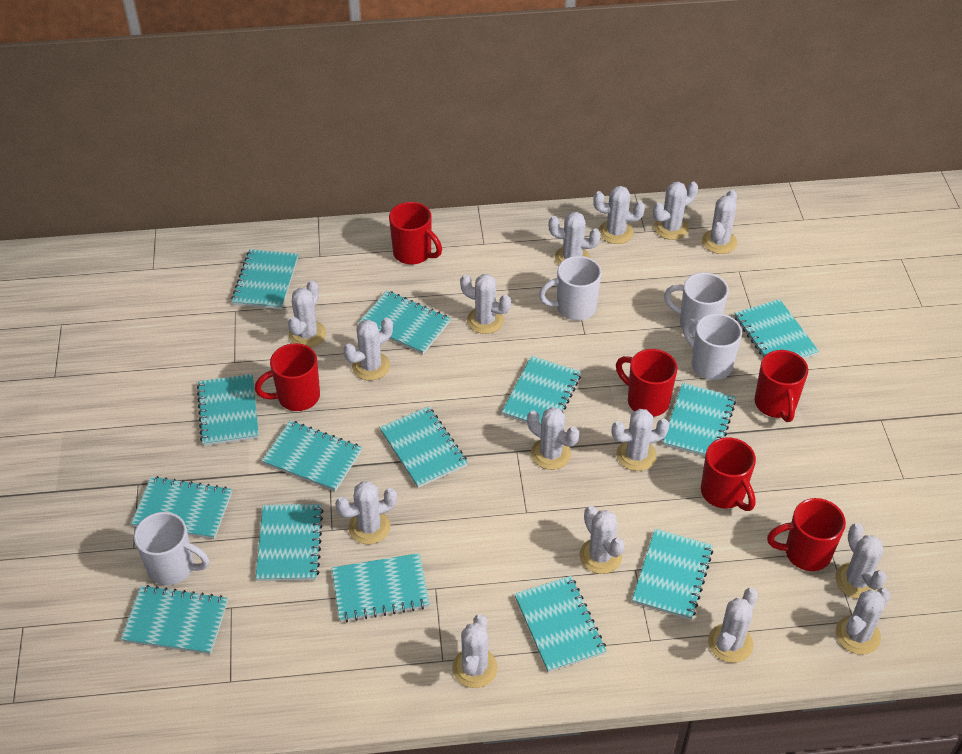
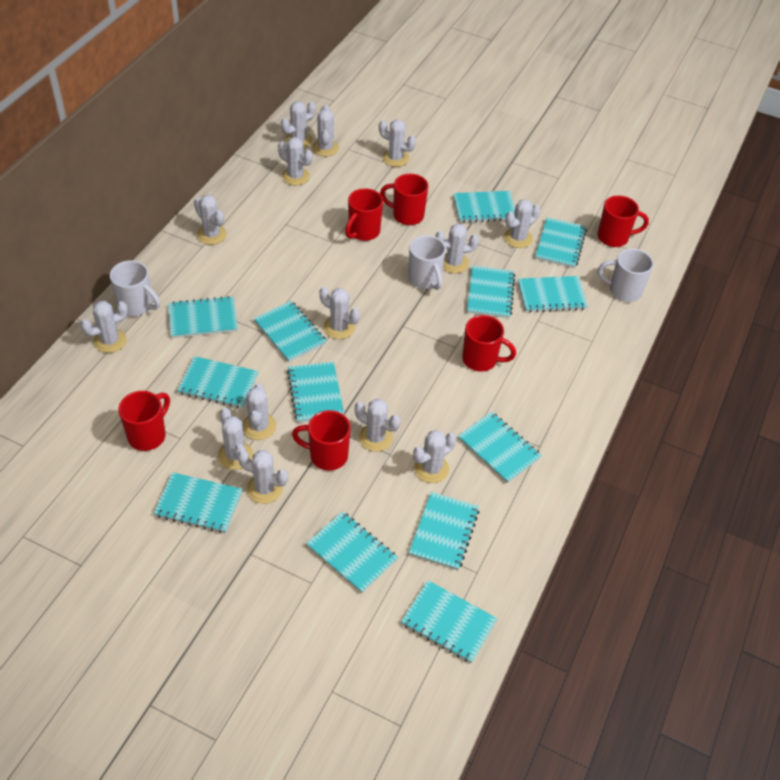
turquoise notebook: [121,585,228,655] [131,476,232,539] [197,374,259,446] [231,249,298,310] [255,504,323,581] [262,421,362,491] [332,553,430,622] [358,290,451,354] [380,406,468,488] [502,356,581,423] [515,576,606,672] [632,529,713,620] [662,383,736,457] [734,299,819,359] = 14 -> [153,472,243,533] [168,296,238,338] [177,356,259,409] [254,301,327,362] [287,362,345,423] [306,511,398,593] [401,580,497,663] [409,492,480,570] [453,191,515,223] [458,412,542,483] [467,266,515,318] [518,276,588,313] [535,217,587,268] = 13
white cactus: [288,280,326,348] [335,481,397,544] [344,318,393,381] [452,614,498,688] [460,274,511,334] [527,407,579,470] [548,212,601,265] [579,506,625,574] [593,186,645,244] [611,409,669,471] [653,181,698,240] [702,190,737,254] [708,588,758,663] [835,523,887,599] [836,588,890,655] = 15 -> [80,301,128,353] [194,195,227,245] [218,408,253,470] [238,450,288,504] [242,383,276,440] [278,137,312,185] [281,101,315,148] [312,105,339,157] [320,286,360,339] [355,399,401,452] [379,119,416,167] [413,430,456,483] [436,224,479,273] [504,199,540,248] = 14
white mug: [134,512,209,585] [539,256,602,321] [664,272,729,337] [683,313,742,380] = 4 -> [110,260,160,316] [408,235,446,290] [598,248,654,302] = 3

